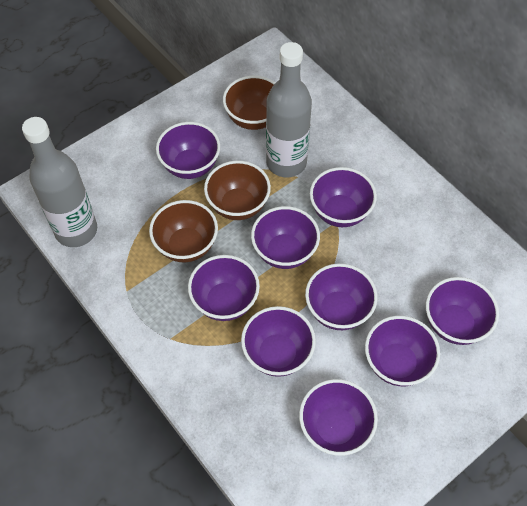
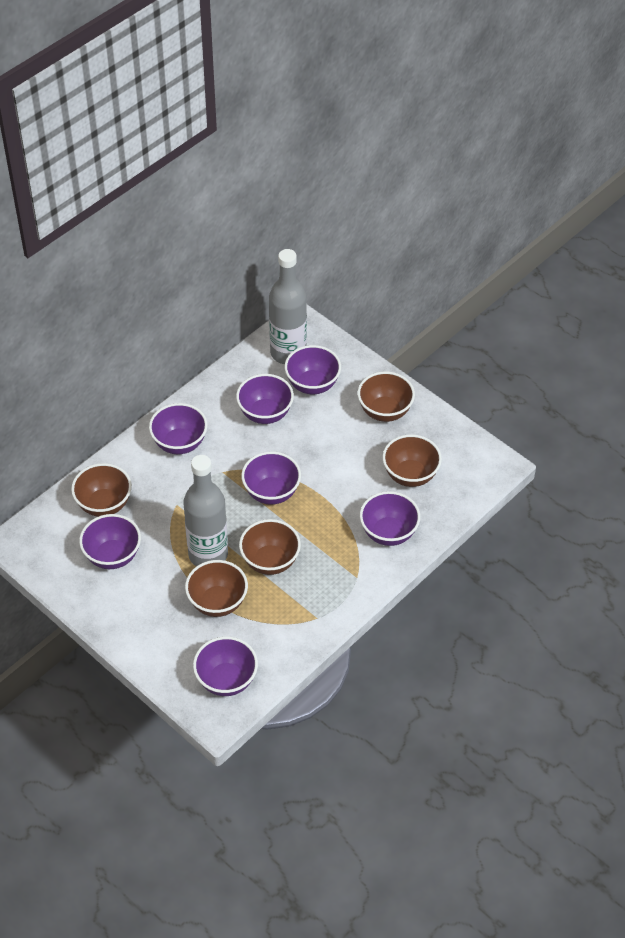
brown bowl: [149,200,218,262] [204,161,271,220] [223,76,276,130] = 3 -> [71,463,132,517] [185,560,248,617] [239,519,301,575] [357,372,415,422] [382,434,442,487] = 5
purple bowl: [156,122,220,179] [188,255,260,321] [241,306,316,377] [251,206,320,269] [299,379,378,456] [305,263,377,330] [310,167,377,227] [365,316,440,386] [426,277,499,345] = 9 -> [79,514,141,569] [149,403,207,454] [193,636,258,696] [236,374,294,424] [241,451,301,505] [284,345,341,394] [360,491,420,546] = 7

